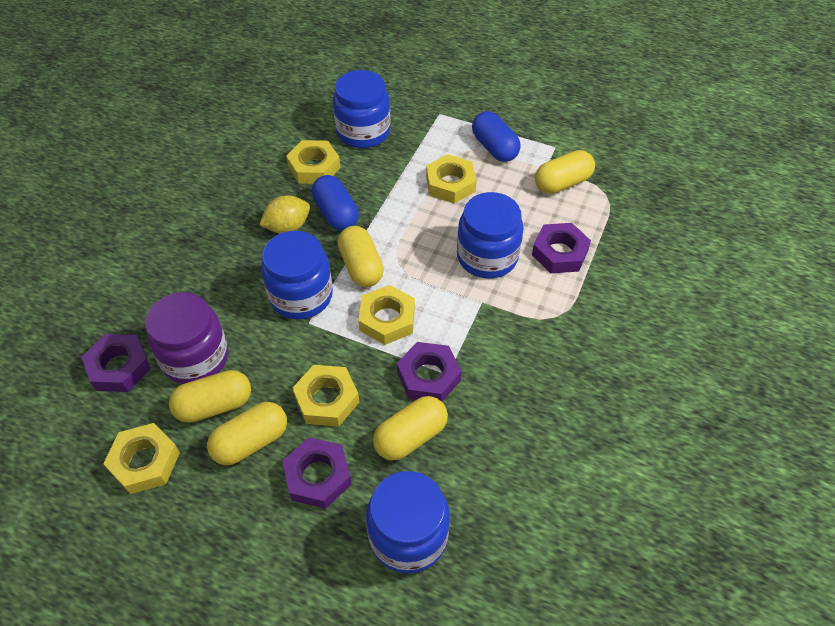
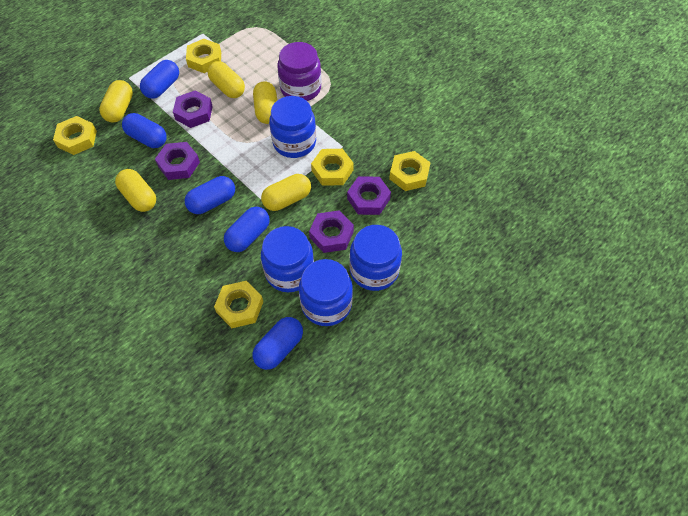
blue capsule: [312,175,359,231] [472,111,521,162] = 2 -> [122,113,167,148] [140,60,179,99] [185,176,235,214] [224,207,270,252] [252,317,303,370] = 5
yellow lemon: [259,195,310,234] = 1 -> none = 0

